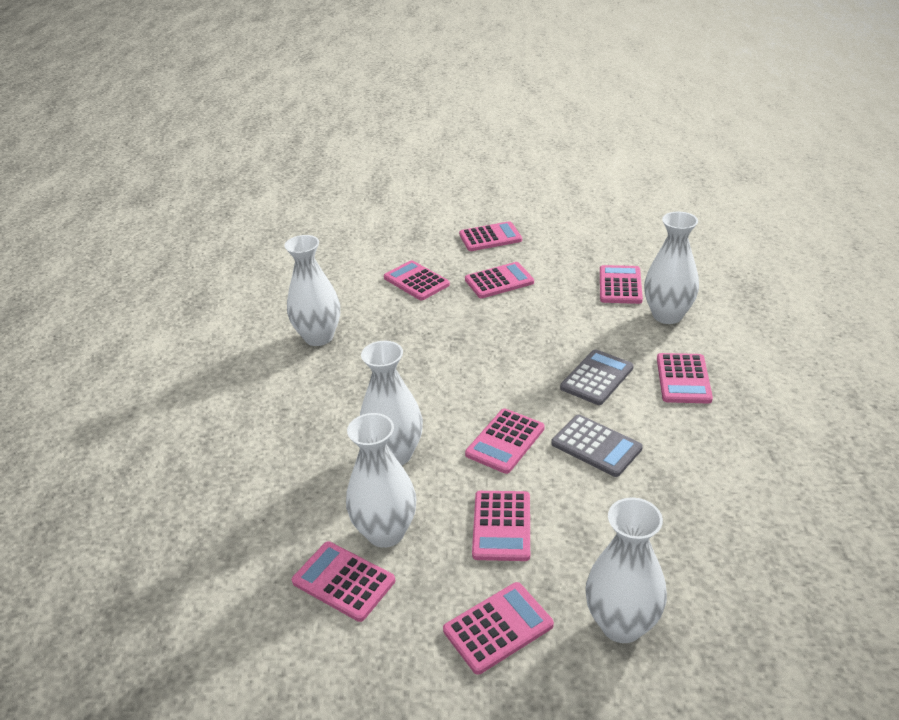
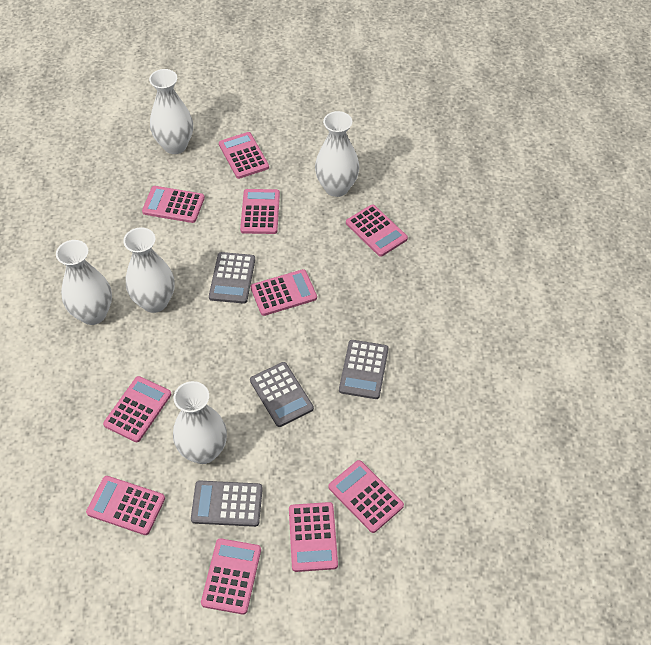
grey calculator: [551,415,643,477] [560,349,634,405] = 2 -> [191,481,263,527] [209,252,255,304] [250,362,314,427] [339,340,389,399] = 4
pink calculator: [292,541,395,622] [384,260,450,300] [443,582,554,675] [459,221,522,251] [465,262,534,298] [465,409,545,474] [472,491,530,561] [600,265,643,304] [657,353,713,404] = 9 -> [86,476,165,535] [103,376,171,442] [142,186,205,223] [201,538,261,615] [219,132,269,179] [240,189,280,234] [251,269,317,316] [289,502,338,572] [328,460,404,533] [346,204,408,257] = 10

